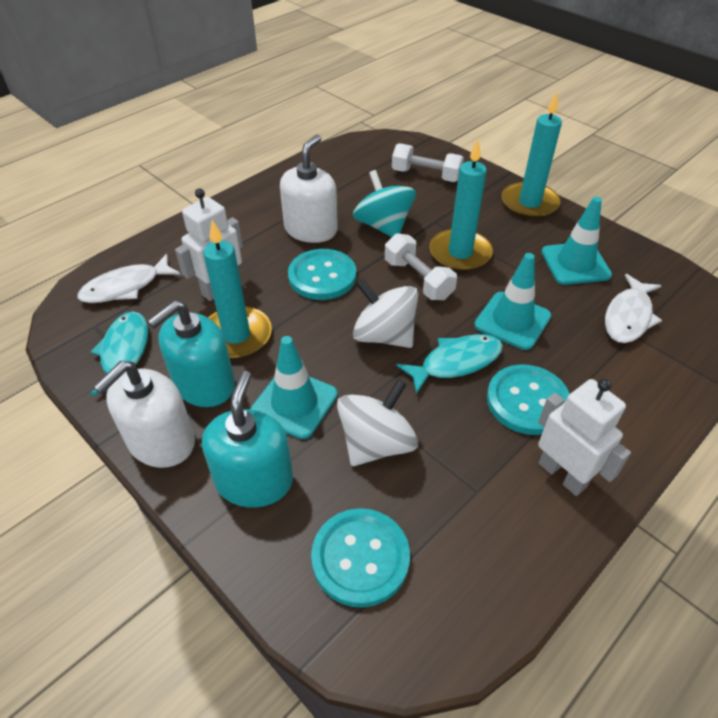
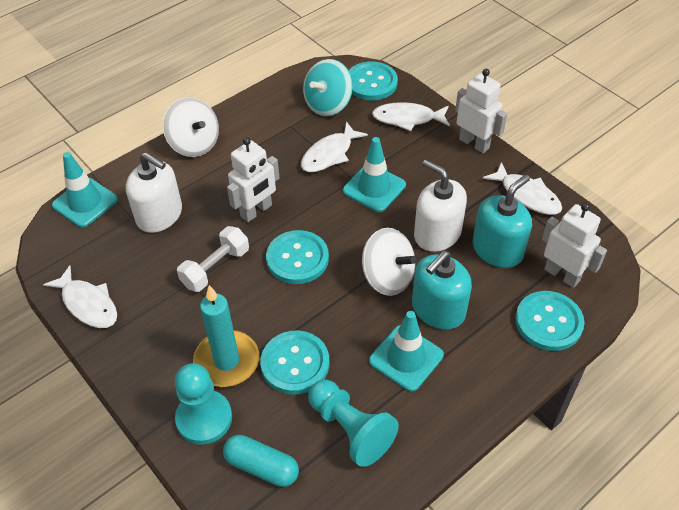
turquoise button: [288,249,356,300] [311,508,410,608] [487,364,570,435] = 3 -> [260,331,329,394] [266,230,329,284] [349,62,398,100] [515,291,584,351] = 4
turquoise candle: [203,220,272,359] [429,139,493,271] [502,92,562,219] = 3 -> [193,285,259,387] = 1
turquoise capsule: none = 0 -> [223,435,299,487] = 1
turquoise fish: [90,311,148,396] [397,334,503,394] = 2 -> none = 0
turquoise pawn: none = 0 -> [175,363,232,445] [308,380,399,467] = 2
white dumbbell: [385,233,457,300] [392,143,464,182] = 2 -> [177,226,249,292] = 1
white fish: [77,254,181,303] [605,274,662,343] = 2 -> [43,265,117,328] [301,121,368,172] [372,102,450,131] [483,162,562,215] = 4
white robot: [175,188,243,301] [538,379,631,496] = 2 -> [227,137,279,222] [455,69,507,153] [542,203,607,288] = 3

